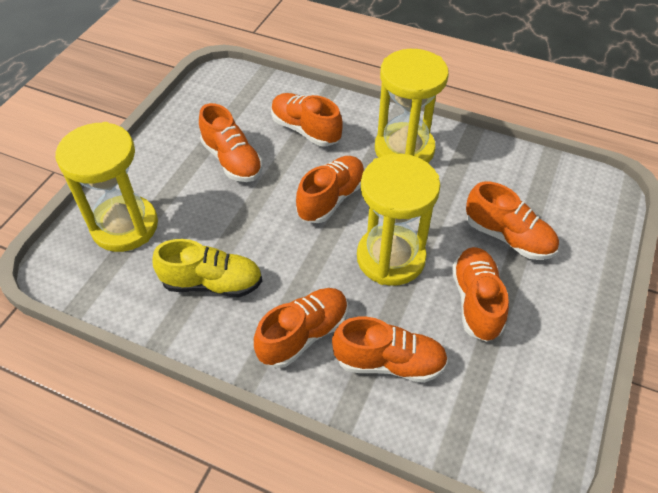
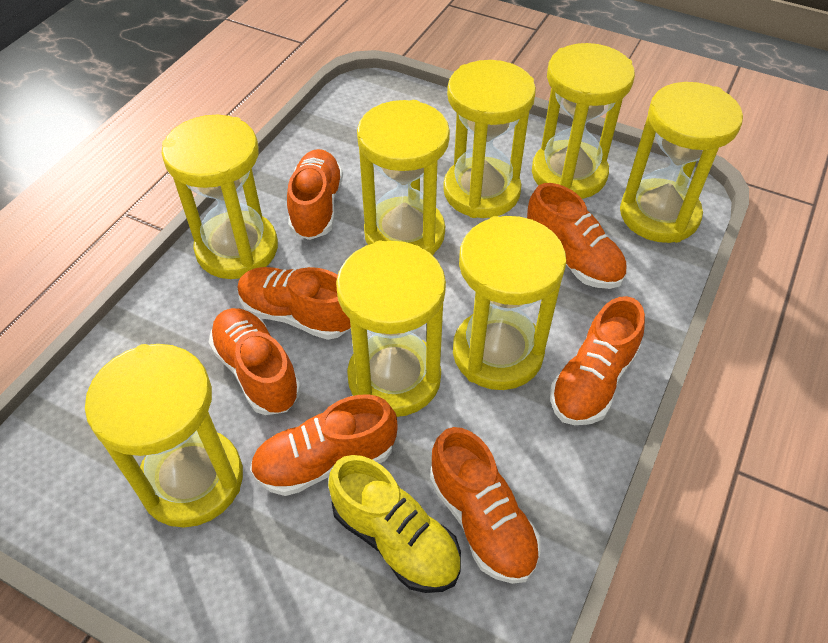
yellow hourglass: [55,122,158,252] [357,154,441,286] [375,49,449,163] = 3 -> [85,344,243,527] [161,115,278,279] [336,240,446,417] [357,100,450,256] [443,60,536,218] [453,216,566,390] [532,43,635,199] [620,82,743,243] = 8

